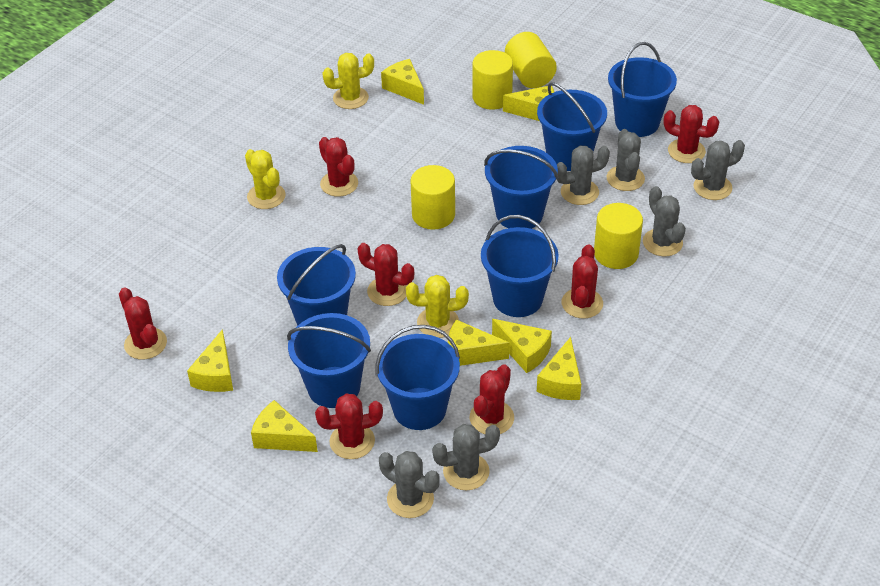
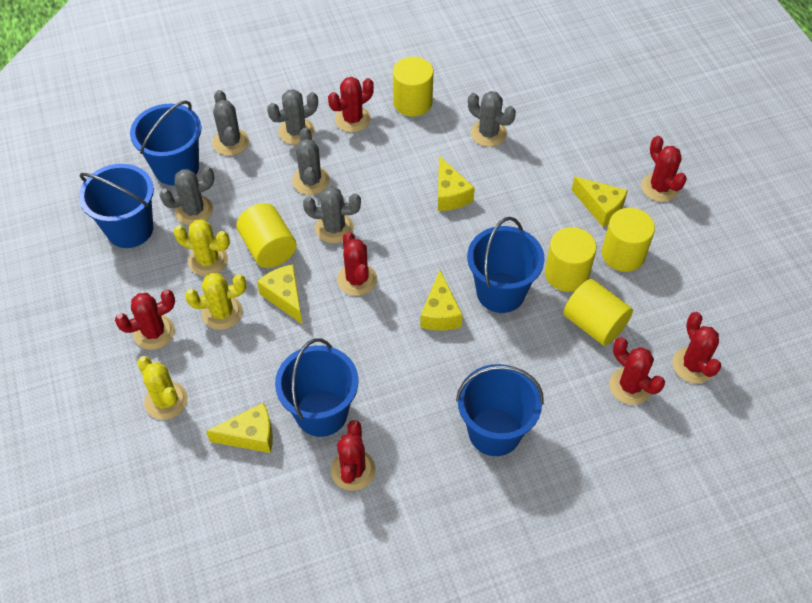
blue bucket: [277,244,356,326] [287,313,371,408] [375,325,460,430] [481,215,558,317] [484,146,558,229] [537,82,607,171] [608,42,677,137] = 7 -> [79,164,154,248] [130,100,201,186] [275,338,359,437] [456,364,544,456] [467,217,544,313] = 5
yellow cheese: [187,329,233,392] [251,400,318,452] [381,59,424,105] [448,319,510,366] [492,319,552,373] [503,86,554,121] [537,337,581,400] = 7 -> [206,402,273,453] [257,264,302,324] [420,270,463,331] [438,156,475,211] [572,177,628,227] = 5
yellow cylinder: [410,165,455,230] [472,50,513,110] [505,32,557,88] [594,203,643,269] = 4 -> [236,203,297,268] [393,57,433,116] [545,227,596,292] [564,279,633,346] [602,208,655,272] = 5

